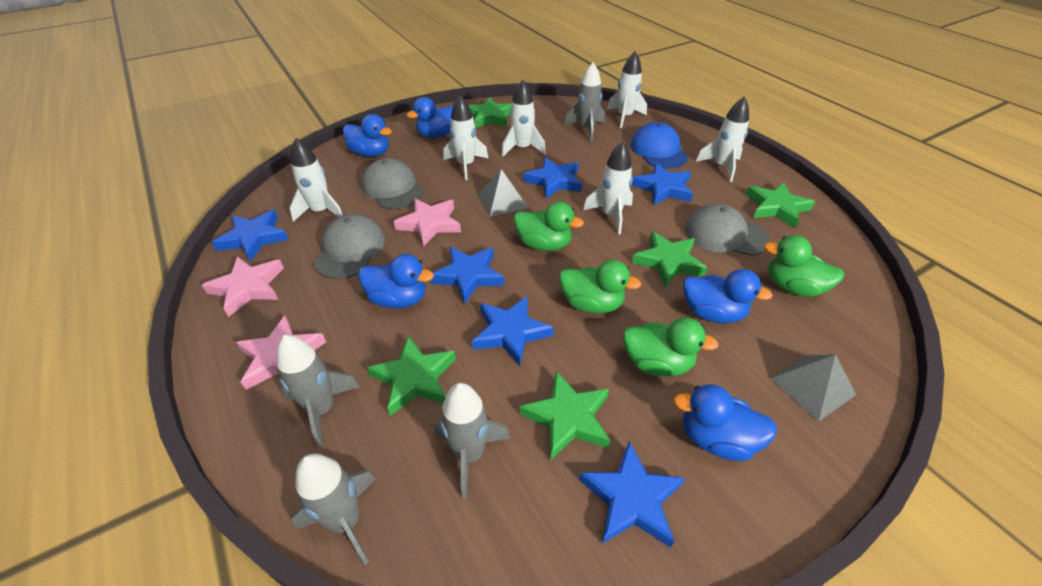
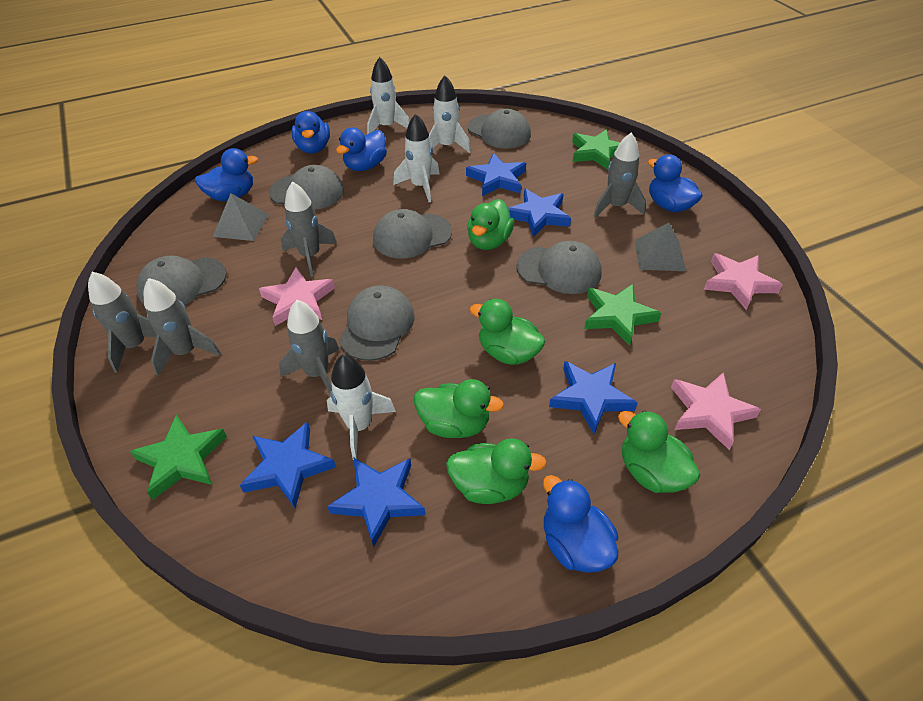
blue cap: [631,122,688,169] = 1 -> none = 0
blue star: [212,210,289,261] [430,247,504,304] [472,296,554,366] [523,157,582,199] [579,442,685,548] [632,163,693,205] = 6 -> [240,421,336,508] [327,457,425,548] [466,153,526,196] [508,189,571,237] [549,361,638,434] = 5
green duck: [514,201,584,251] [559,260,641,314] [623,317,719,376] [764,235,845,297] = 4 -> [414,379,504,438] [446,438,547,504] [467,199,514,250] [470,299,545,365] [618,410,700,493] = 5
green star: [367,335,456,416] [469,97,512,128] [520,371,610,460] [632,231,707,287] [746,182,815,228] = 5 -> [130,414,227,500] [572,129,620,170] [584,284,661,346] = 3
grey cap: [313,214,385,279] [361,158,424,209] [685,204,770,256] = 3 -> [137,255,227,305] [269,165,344,210] [339,285,415,361] [373,209,452,259] [468,109,531,148] [516,241,601,294] = 6
grey rocket: [277,335,360,447] [291,454,376,565] [434,383,510,499] [564,62,605,142] = 4 -> [88,272,157,373] [144,278,221,376] [279,300,339,393] [281,181,337,277] [594,133,646,217] = 5
white rocket: [289,138,343,222] [443,95,488,180] [502,80,546,157] [583,142,633,234] [607,51,647,128] [696,96,749,182] = 6 -> [327,354,396,460] [367,57,410,134] [393,114,439,202] [429,76,471,153] = 4

